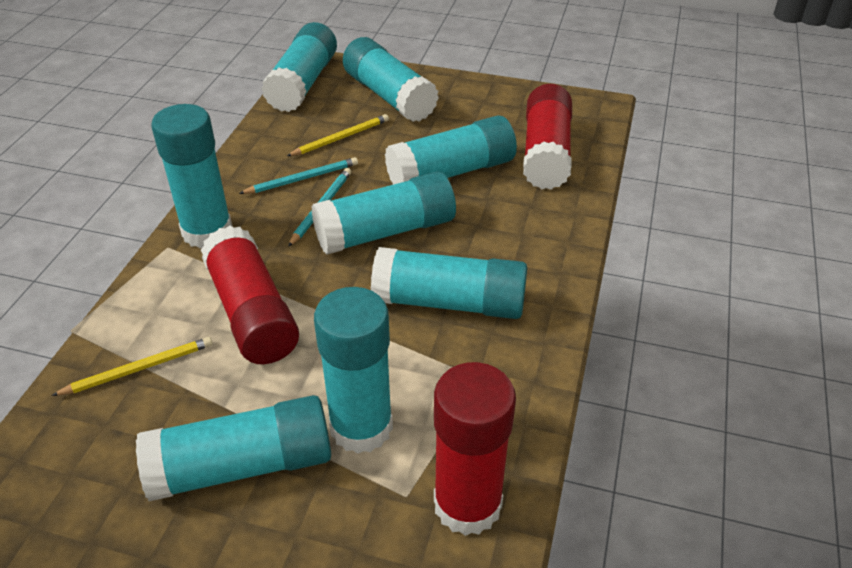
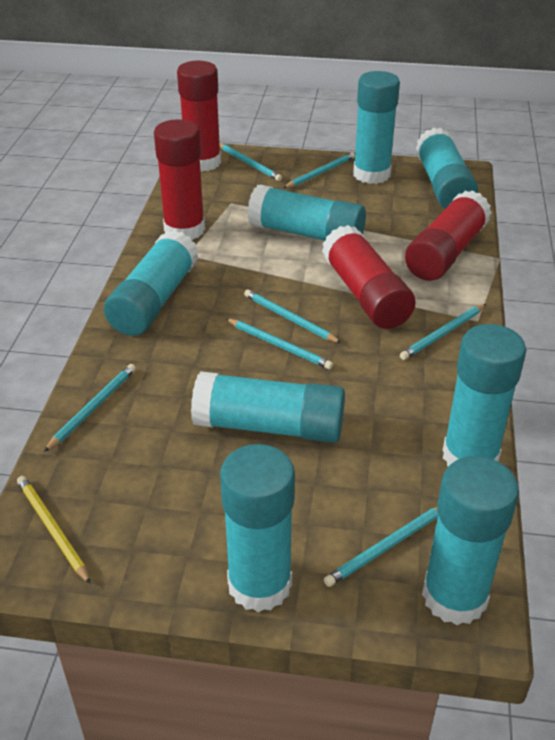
red glue stick: [201,226,299,364] [434,362,516,536] [523,84,572,190] = 3 -> [154,119,205,240] [177,61,221,172] [322,225,416,329] [405,190,492,281] = 4
turquoise pencil: [239,157,358,194] [288,168,351,247] = 2 -> [44,364,136,452] [220,143,282,181] [226,318,333,370] [244,289,341,343] [283,152,355,188] [324,507,438,587] [400,304,486,360] = 7
yellow pencil: [51,337,213,396] [287,114,389,156] = 2 -> [17,476,91,584] = 1

